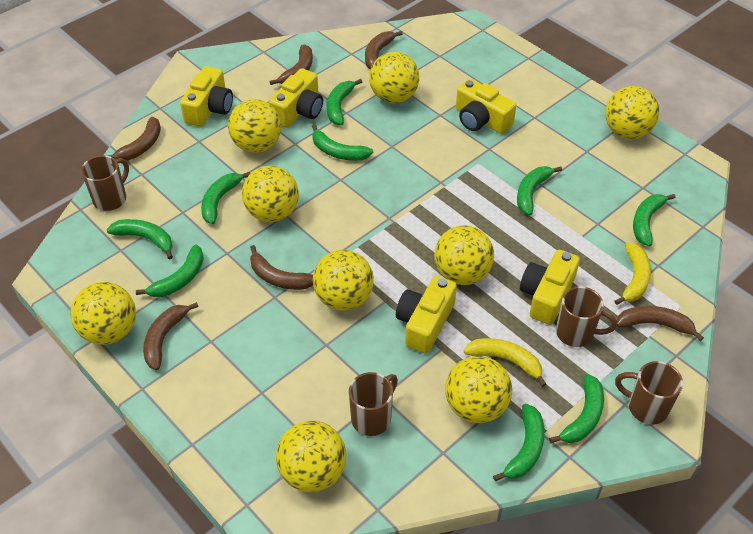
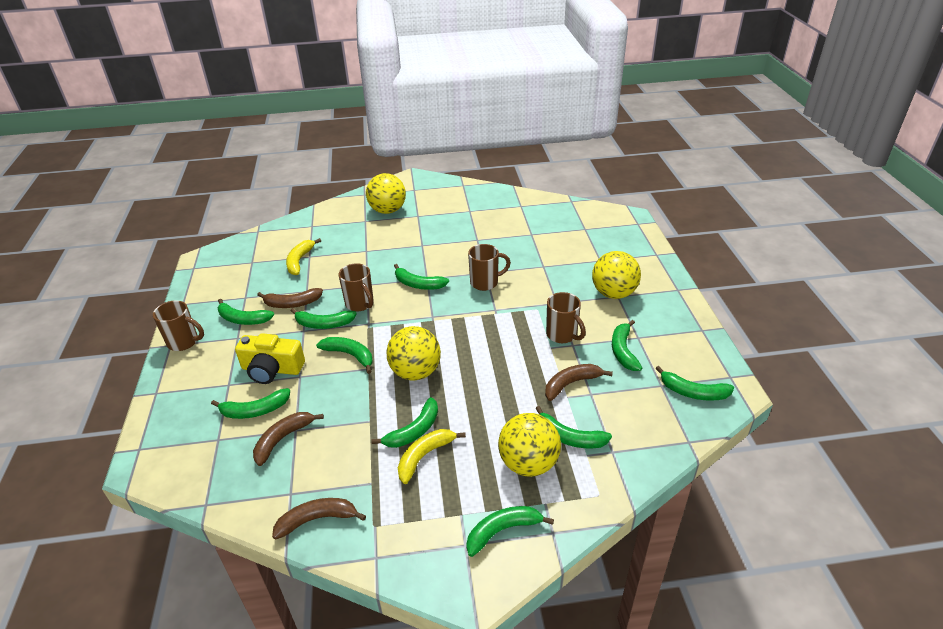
brown banana: [108,117,161,161] [143,302,199,370] [250,245,313,290] [270,45,313,85] [365,31,403,69] [617,306,704,341] = 6 -> [253,412,324,466] [257,288,323,308] [272,498,366,539] [545,364,613,401] = 4
green banana: [106,219,173,260] [136,245,204,297] [201,172,251,224] [312,124,373,161] [327,79,362,125] [493,404,545,481] [517,166,562,215] [549,374,604,443] [633,194,676,247] = 9 -> [211,388,290,419] [217,299,274,325] [291,308,357,329] [316,337,373,374] [371,397,438,448] [394,264,449,290] [466,506,554,557] [535,406,612,448] [612,320,642,371] [655,366,734,401] = 10
yellow ball: [70,282,136,345] [228,99,281,153] [242,166,299,222] [276,421,346,492] [313,250,374,311] [369,52,419,103] [434,225,494,285] [445,356,512,423] [605,86,659,139] = 9 -> [366,173,406,214] [386,326,441,380] [498,413,561,477] [592,251,641,299] = 4
yellow camera: [180,66,233,127] [269,68,323,128] [396,276,457,354] [456,79,516,134] [520,250,580,325] = 5 -> [235,333,305,384] = 1

